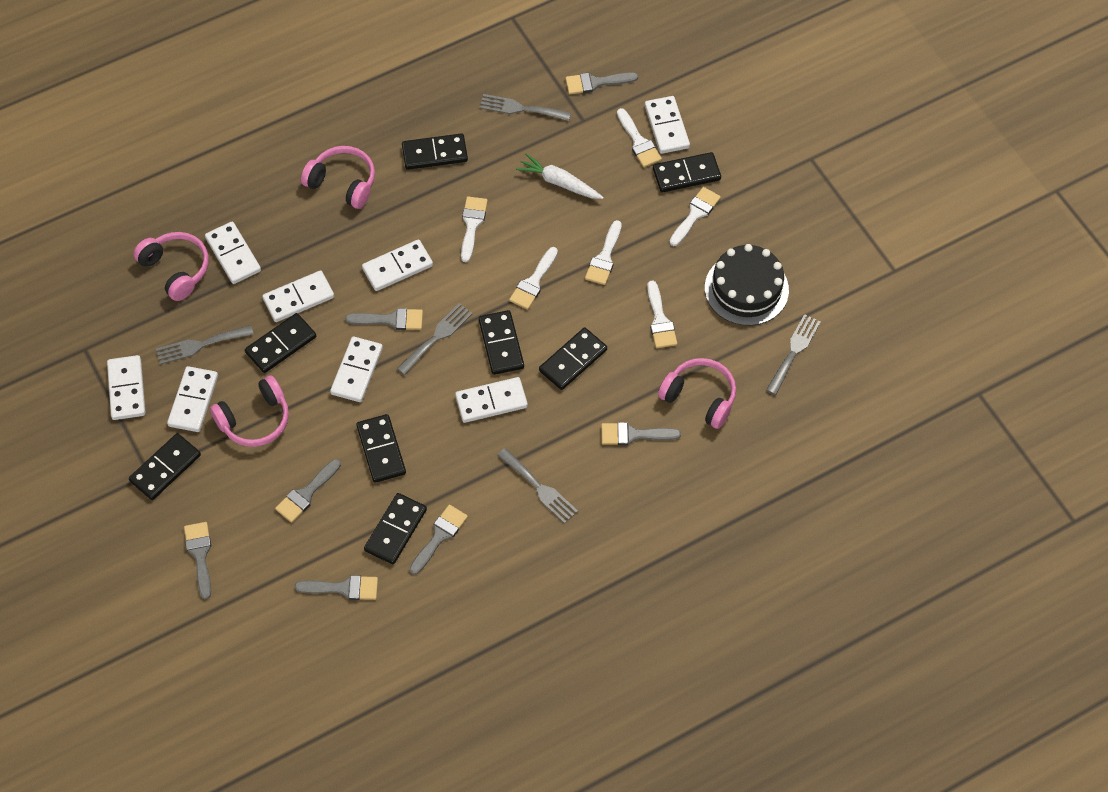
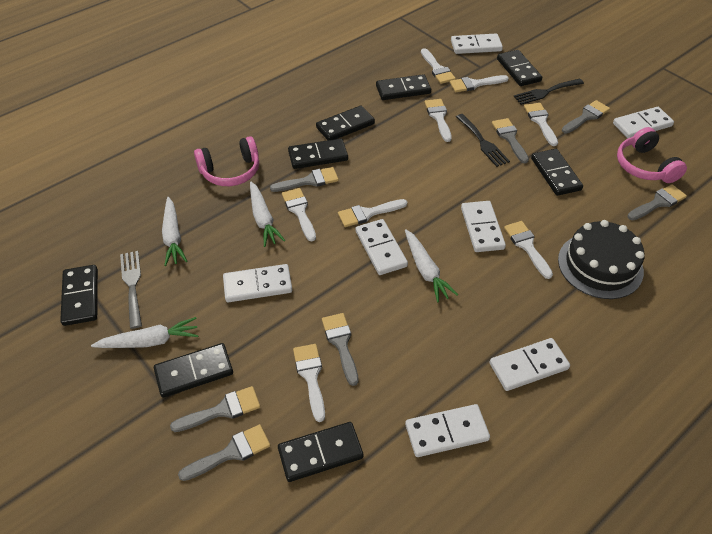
black fork: none = 0 -> [456,114,510,167] [513,79,584,105] = 2
grey fork: [156,325,254,365] [397,303,473,375] [479,94,571,121] [497,448,578,524] [766,314,821,395] = 5 -> [120,251,142,329] = 1
pink headphones: [133,232,209,301] [210,375,289,447] [301,146,375,209] [658,358,736,429] = 4 -> [194,136,259,186] [617,127,687,183] = 2
white brush: [461,197,488,262] [509,247,558,309] [585,220,622,285] [617,108,662,167] [647,280,677,348] [670,187,721,246] = 6 -> [282,188,316,241] [293,344,325,422] [338,199,407,227] [421,48,456,84] [425,99,452,142] [450,75,509,92] [504,221,553,279] [524,103,558,146] = 8
white carrot: [516,154,604,199] = 1 -> [91,317,199,348] [162,197,187,266] [250,182,285,247] [405,229,458,303] = 4
white domino: [107,355,146,420] [167,366,218,432] [205,222,261,284] [262,270,334,322] [330,337,383,402] [362,239,433,291] [455,377,528,423] [645,96,690,154] = 8 -> [223,264,292,302] [355,219,408,275] [405,404,490,457] [451,34,503,54] [461,201,506,252] [490,338,570,391] [613,107,674,138] = 7

